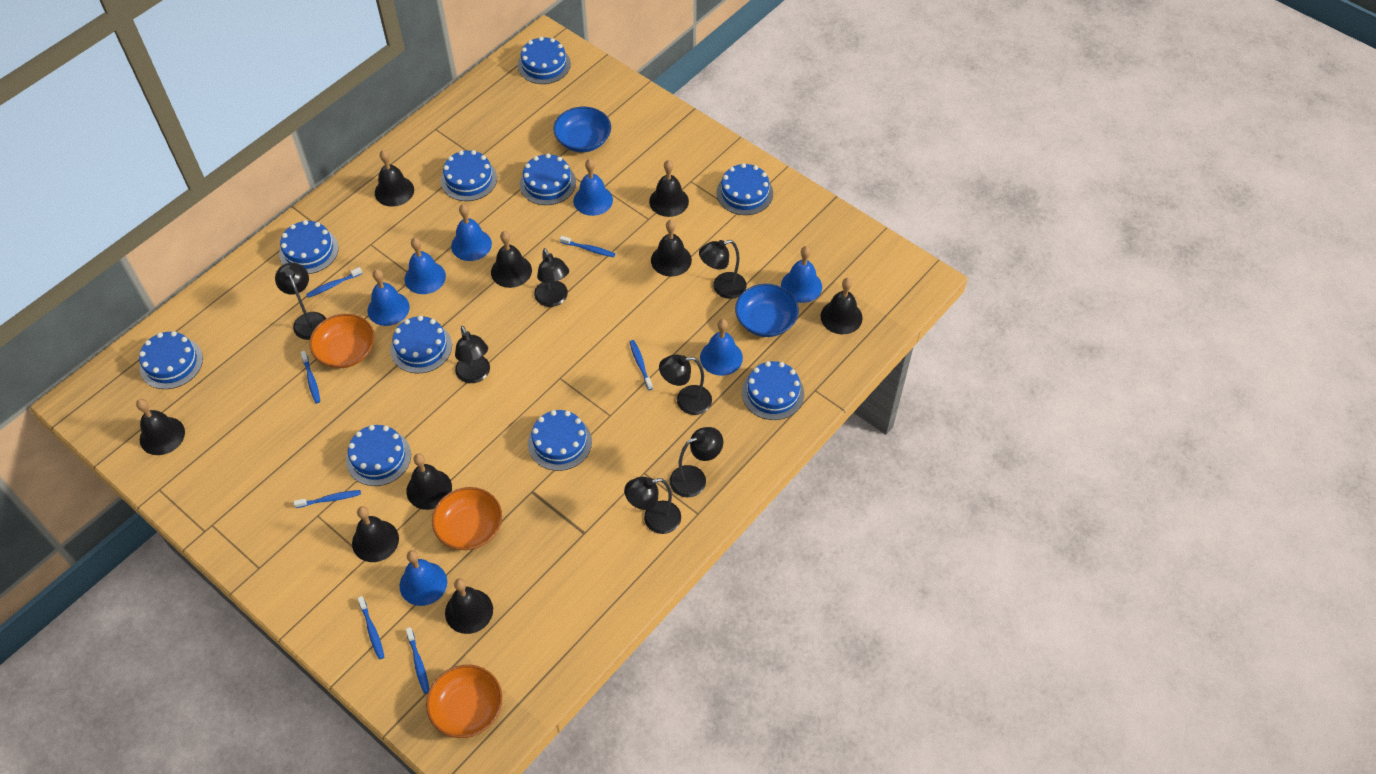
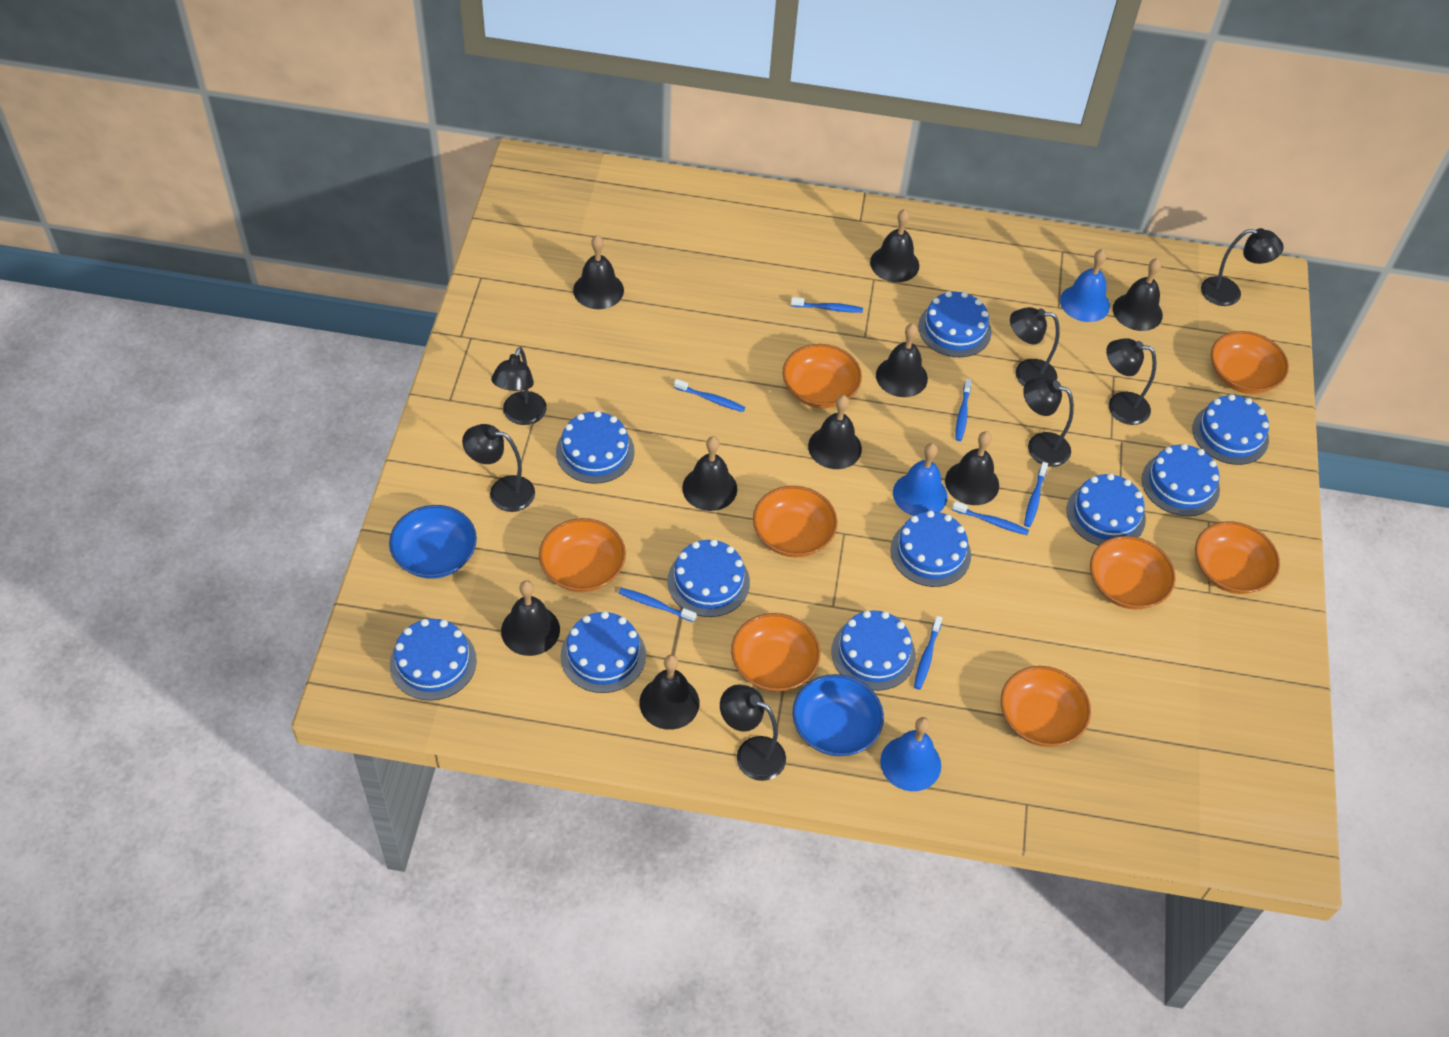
blue bell: [367,269,410,326] [400,550,447,606] [405,238,446,294] [451,204,492,261] [573,159,613,216] [700,319,743,376] [781,246,822,303] = 7 -> [880,717,941,791] [893,443,947,516] [1060,249,1110,322] = 3
orange bowl: [309,314,375,368] [426,665,502,738] [432,487,502,550] = 3 -> [539,518,626,592] [731,613,820,692] [753,486,838,557] [783,344,862,408] [1001,666,1091,747] [1090,536,1176,609] [1195,522,1280,594] [1211,331,1289,394] = 8

